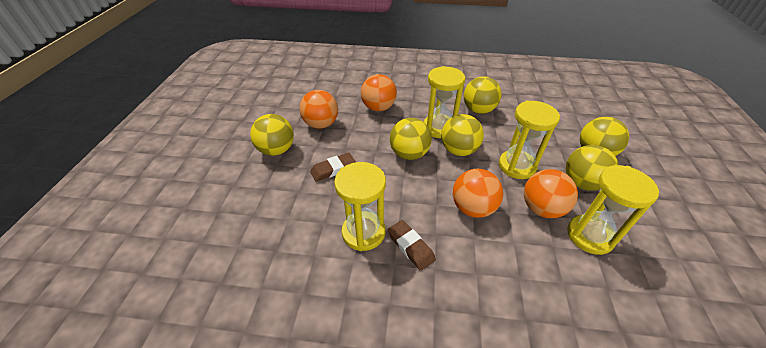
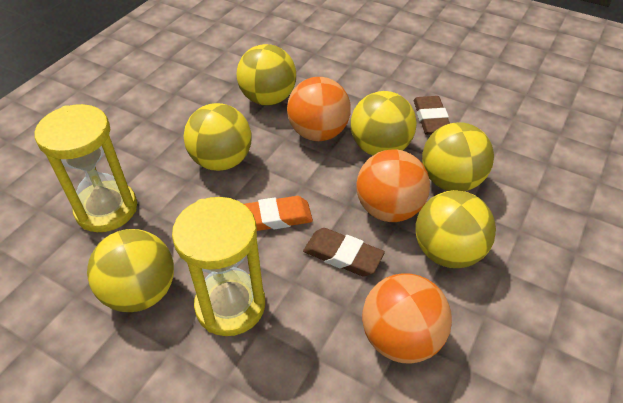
orange ball: [299,90,338,129] [361,74,397,111] [453,169,503,218] [524,169,578,218] = 4 -> [287,77,351,141] [356,150,430,222] [362,273,452,364] = 3
orange eraser: none = 0 -> [244,196,313,231] = 1
yellow hourglass: [334,162,386,251] [424,66,465,138] [499,101,560,179] [567,165,659,255] = 4 -> [35,104,137,232] [172,197,265,336] = 2

